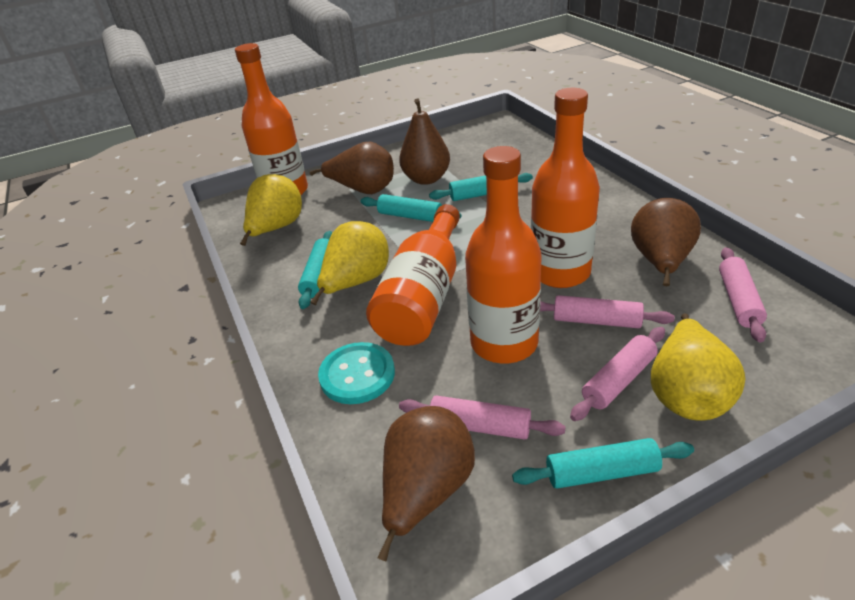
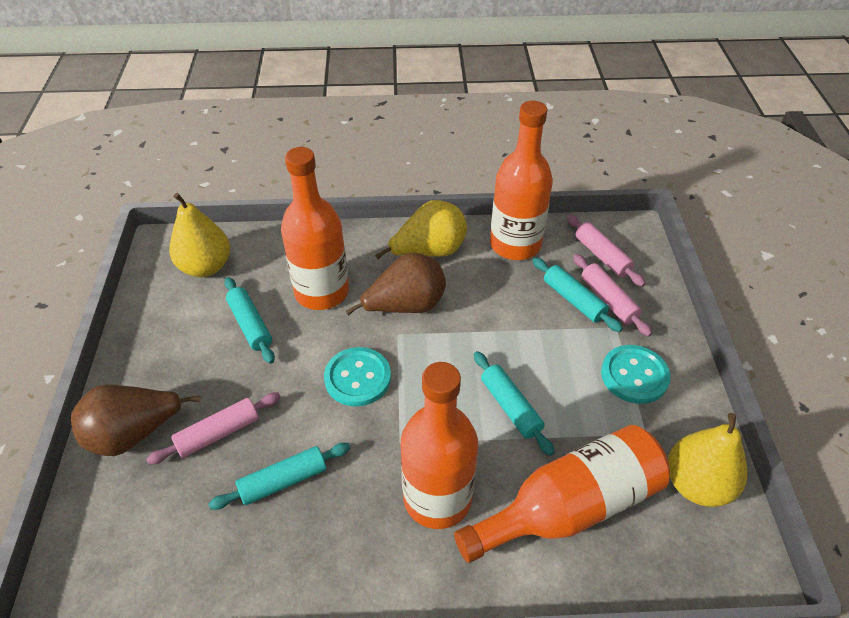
brown pear: [310,141,394,194] [377,406,475,562] [399,98,450,185] [631,198,701,286] = 4 -> [71,385,201,456] [346,253,446,315] = 2
pink rolling pin: [399,395,566,440] [540,295,675,328] [570,327,665,421] [719,247,767,342] = 4 -> [146,393,281,465] [566,215,646,287] [573,254,652,337] = 3
turquoise button: [318,342,395,404] = 1 -> [324,347,391,406] [601,345,670,404] = 2

